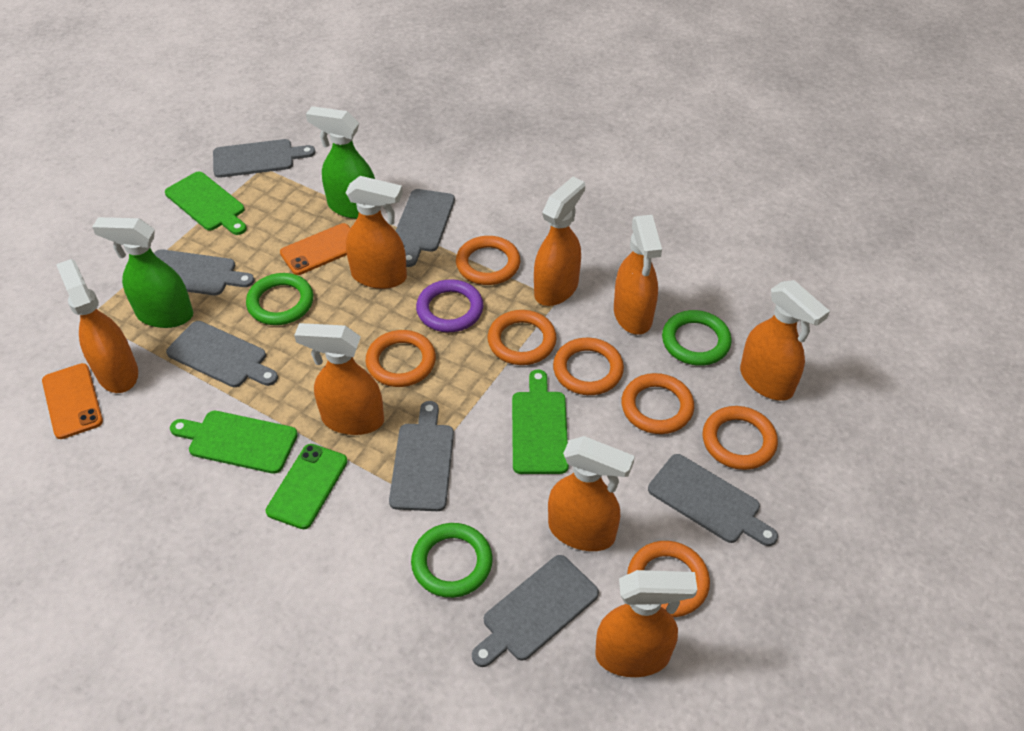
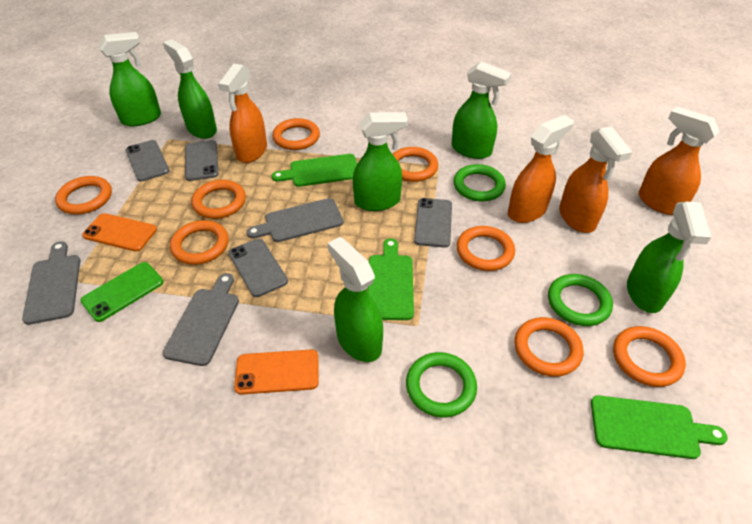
green spray bottle: [92,217,193,328] [306,106,375,219] = 2 -> [98,32,161,126] [163,39,217,139] [328,237,383,362] [353,112,408,211] [451,62,512,159] [627,202,711,313] = 6
grey cutting board: [154,249,254,295] [166,321,278,387] [213,139,315,178] [389,401,454,511] [396,189,455,267] [472,555,599,667] [648,454,778,546] = 7 -> [22,241,80,325] [163,273,239,366] [247,198,344,242] = 3
grey phone: none = 0 -> [126,140,170,182] [185,140,218,181] [229,239,288,297] [414,198,452,248] = 4
orange ring: [365,330,436,387] [456,236,520,285] [488,310,557,365] [553,338,624,395] [621,373,694,434] [627,541,710,617] [703,406,778,470] = 7 -> [55,176,112,214] [170,220,229,265] [191,180,246,219] [272,118,320,150] [393,147,438,182] [457,226,515,271] [515,317,583,377] [613,326,686,387] = 8
orange spray bottle: [56,259,138,393] [294,323,384,435] [345,176,407,289] [534,177,585,306] [548,436,635,551] [595,570,698,677] [614,215,662,335] [740,280,830,401] = 8 -> [218,64,267,163] [508,115,574,223] [559,126,632,233] [639,107,720,215] = 4
purple ring: [416,279,483,332] = 1 -> none = 0

